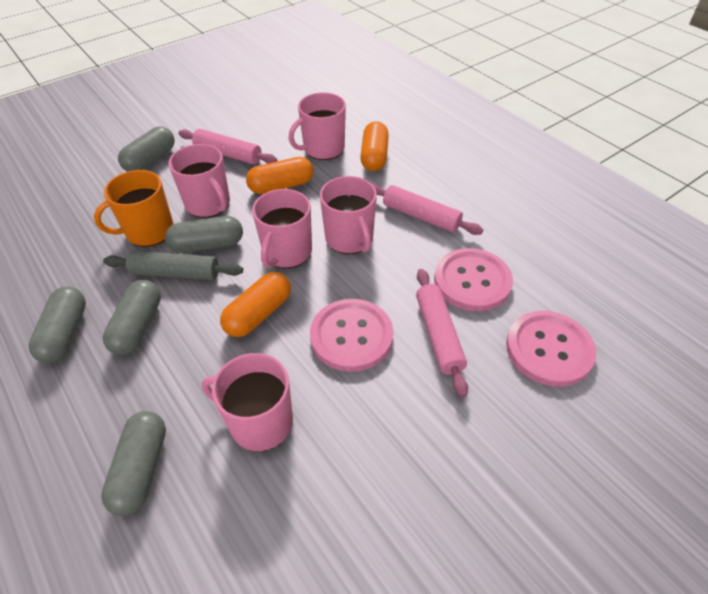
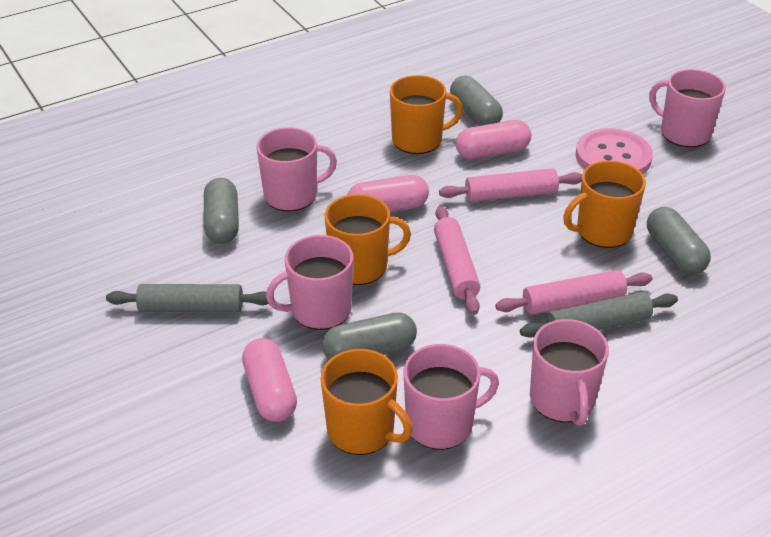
grey capsule: [29,286,86,363] [101,411,166,516] [103,280,161,355] [118,126,175,172] [165,216,243,253] = 5 -> [204,178,239,244] [322,312,417,359] [450,76,503,126] [647,207,711,274] = 4
grey rolling pin: [103,251,243,280] = 1 -> [106,284,269,312] [520,292,678,338] = 2
orange capsule: [220,272,291,337] [246,157,314,194] [360,121,389,171] = 3 -> none = 0
orange mug: [94,170,173,247] = 1 -> [320,349,412,455] [325,194,411,285] [390,75,463,154] [563,161,646,248] = 4
pink button: [310,299,393,372] [434,248,513,311] [506,311,596,387] = 3 -> [576,128,653,174] = 1
pink capsule: none = 0 -> [242,338,297,422] [347,175,429,212] [456,120,531,159] = 3

